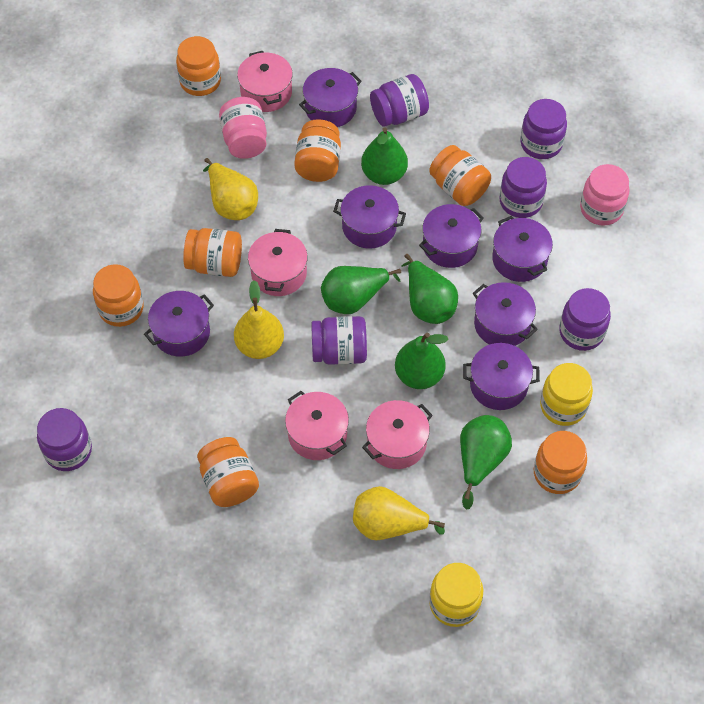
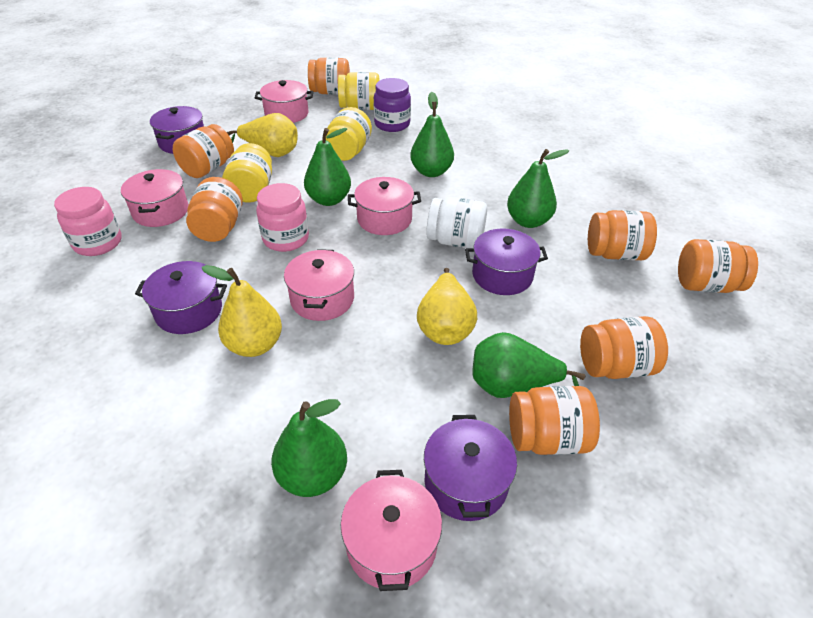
pink pot: [237,51,293,112] [248,229,308,296] [285,391,349,460] [362,400,433,469] = 4 -> [121,169,189,227] [255,80,313,123] [284,249,354,321] [341,470,442,591] [348,177,421,235] = 5
purple jar: [37,408,92,471] [311,316,367,365] [370,74,429,127] [499,157,547,218] [520,99,567,159] [559,288,611,351] = 6 -> [374,78,411,132] = 1
purple pot: [144,291,214,357] [299,68,362,127] [333,185,406,249] [419,204,484,268] [463,343,540,410] [473,282,538,346] [492,216,553,282] = 7 -> [135,261,227,334] [150,106,204,154] [424,415,517,521] [465,228,548,295] = 4
white jar: none = 0 -> [426,197,487,248] = 1
yellow jar: [429,563,483,627] [540,363,593,426] = 2 -> [222,143,272,203] [326,107,372,161] [338,72,379,110] = 3

